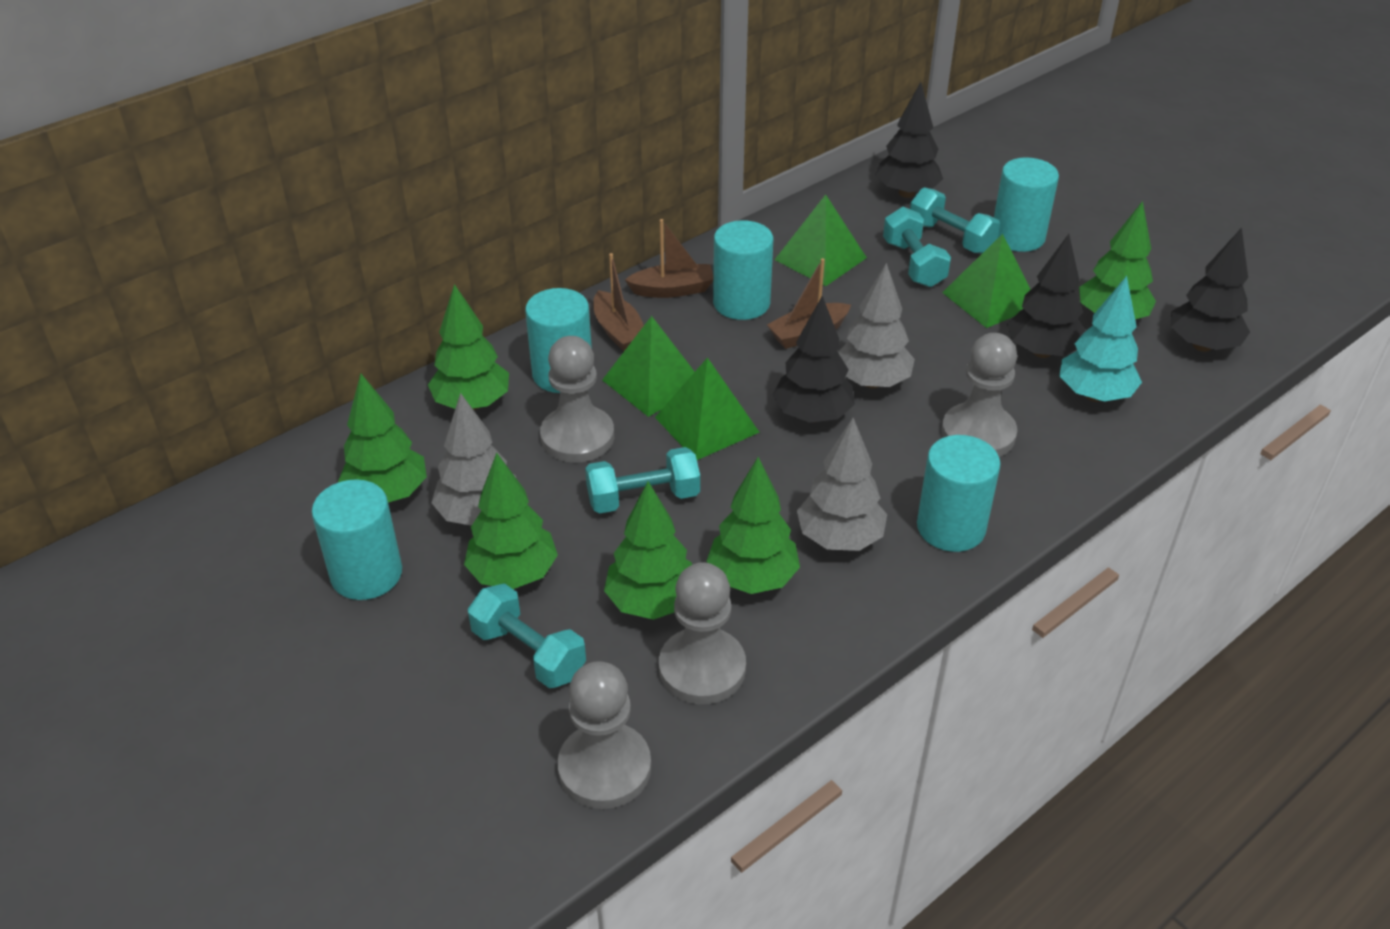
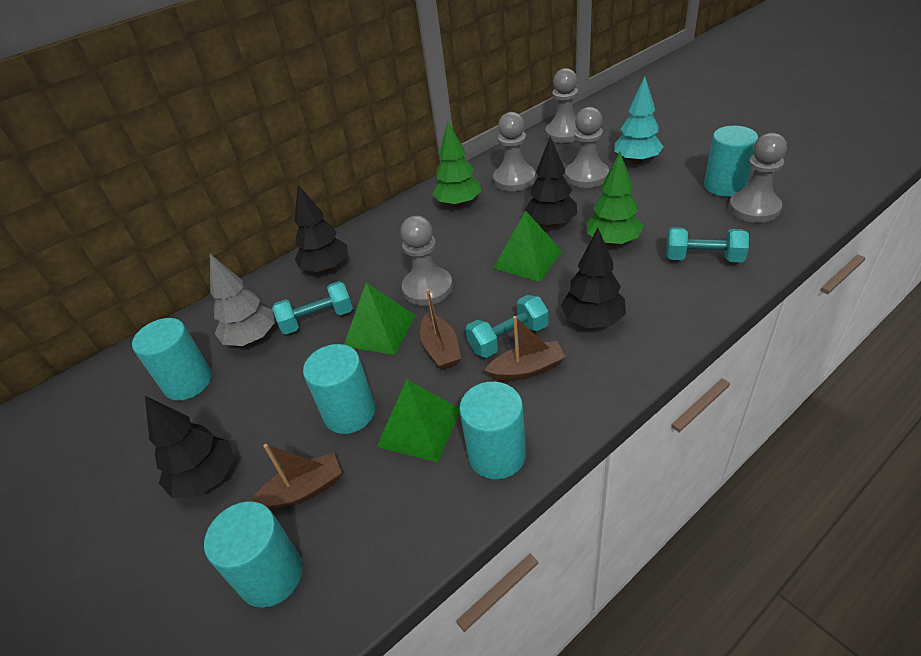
green pyramid: [602,316,695,417] [655,357,760,460] [775,194,867,286] [942,234,1031,328] = 4 -> [344,283,416,355] [377,380,460,462] [494,211,562,282] = 3
green tree: [338,373,427,503] [428,284,509,410] [464,453,558,589] [604,481,692,620] [706,457,800,594] [1079,201,1156,319] = 6 -> [432,121,481,207] [587,152,644,246] = 2
grey pawn: [540,336,614,463] [557,661,651,809] [659,562,746,704] [942,333,1017,457] = 4 -> [401,216,453,306] [493,112,535,191] [545,68,578,143] [565,107,609,188] [729,133,787,223] = 5
grey tree: [431,393,516,526] [797,418,887,551] [838,263,915,388] = 3 -> [210,254,275,346] = 1
turquoise dumbbell: [468,584,586,688] [585,447,700,514] [883,207,951,287] [910,187,1000,254] = 4 -> [272,281,353,334] [466,295,549,358] [666,227,749,262] = 3

